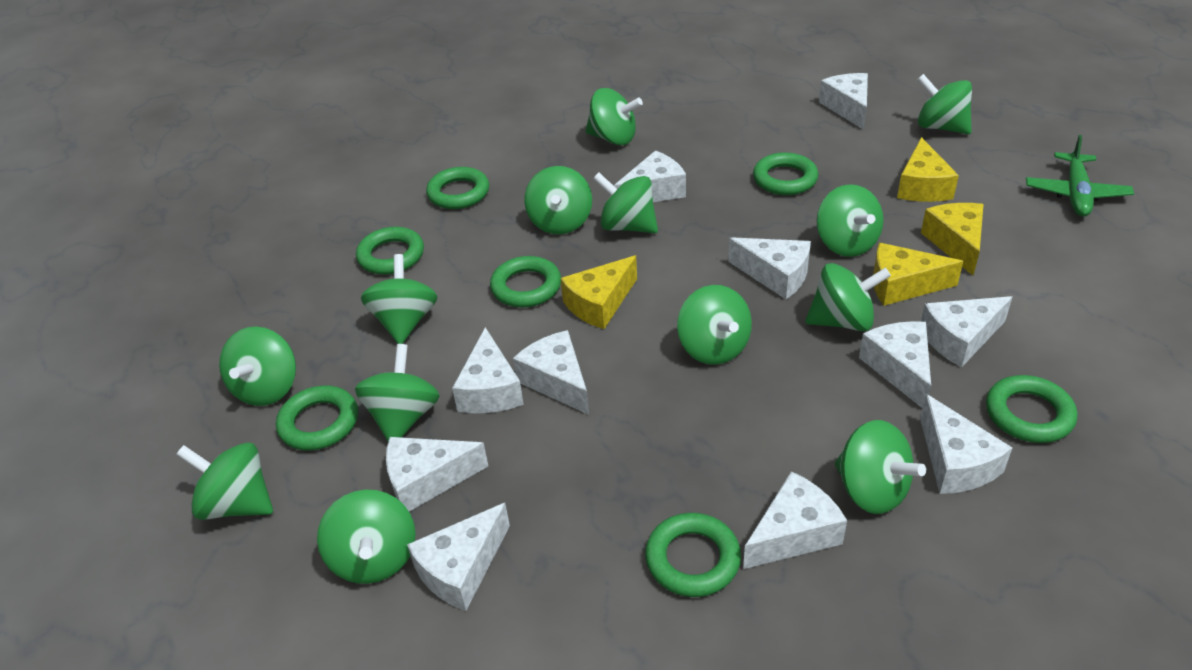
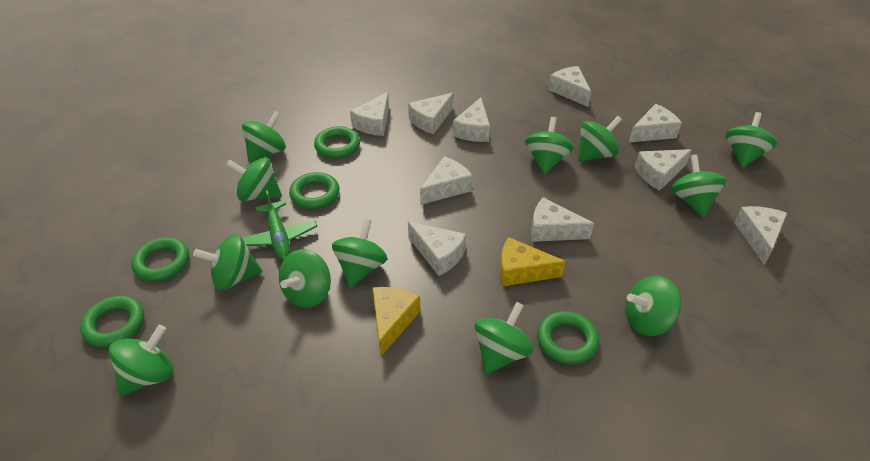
green ring: [276,386,358,450] [356,227,424,275] [426,167,489,209] [490,256,561,307] [645,513,741,597] [753,152,818,195] [986,375,1077,443] = 7 -> [80,296,144,347] [131,237,189,281] [289,172,339,209] [314,126,360,159] [537,311,599,364] = 5
green spinning top: [176,442,273,520] [219,326,296,406] [317,490,416,584] [355,344,440,441] [361,254,438,344] [524,166,592,234] [585,88,643,145] [593,173,658,233] [677,285,752,365] [806,263,891,331] [817,184,884,257] [835,420,926,514] [917,74,972,134] = 13 -> [109,325,174,396] [193,234,263,290] [226,157,282,201] [242,111,286,163] [279,249,331,308] [332,219,387,287] [474,302,533,374] [525,117,573,174] [578,116,622,162] [626,275,681,336] [671,154,726,217] [726,112,777,168] = 12
white cheese: [386,437,488,511] [407,503,510,611] [452,327,524,413] [513,330,589,415] [614,150,686,202] [728,237,811,299] [743,471,847,569] [819,73,868,130] [859,321,931,408] [920,394,1012,494] [921,296,1012,368] = 11 -> [350,92,389,136] [408,93,453,134] [408,222,466,276] [420,156,472,205] [453,97,490,142] [531,197,594,242] [549,66,591,107] [629,104,682,142] [635,149,692,191] [734,206,787,265] = 10
yellow cheese: [560,255,637,329] [873,243,963,306] [897,137,959,202] [921,203,984,275] = 4 -> [372,287,420,356] [500,237,565,287] = 2

